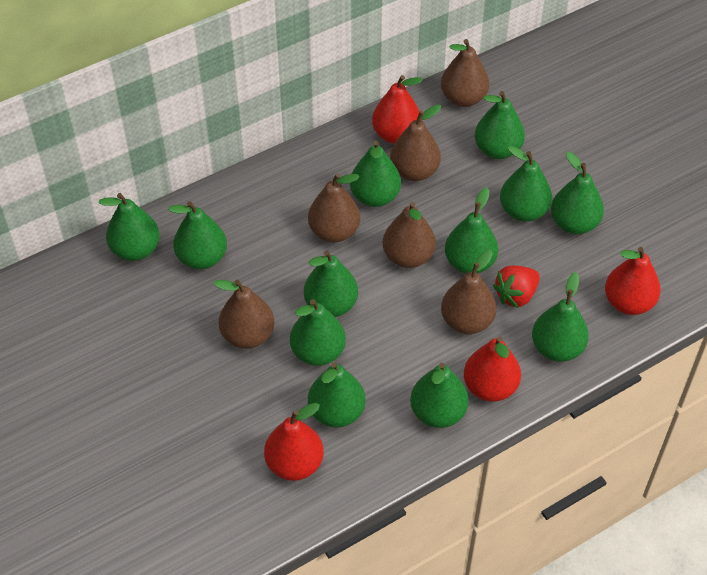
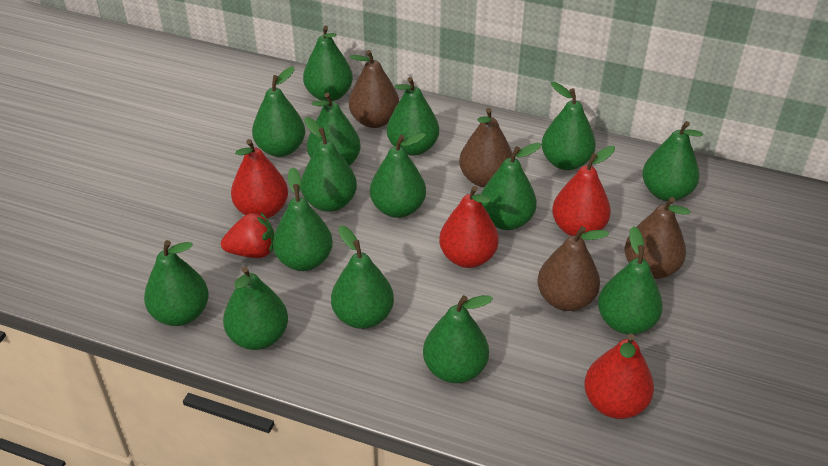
brown pear: [213,280,274,349] [308,173,360,242] [383,202,436,268] [390,104,441,181] [441,39,489,107] [441,250,497,334] = 6 -> [349,50,399,128] [459,108,512,187] [537,226,609,311] [625,197,690,279] = 4
green pear: [98,193,160,261] [168,201,227,269] [290,299,346,366] [304,250,358,317] [308,362,366,428] [350,140,401,207] [410,363,469,428] [445,187,498,274] [475,91,525,159] [500,146,552,222] [532,272,589,362] [551,152,604,234] = 12 -> [144,240,209,326] [223,266,288,350] [252,66,305,157] [273,167,333,271] [301,117,357,212] [303,25,353,102] [307,93,361,166] [331,225,394,329] [370,133,426,218] [387,77,439,156] [423,295,493,383] [481,143,541,230] [541,82,596,170] [598,226,663,335] [642,121,703,201] = 15

